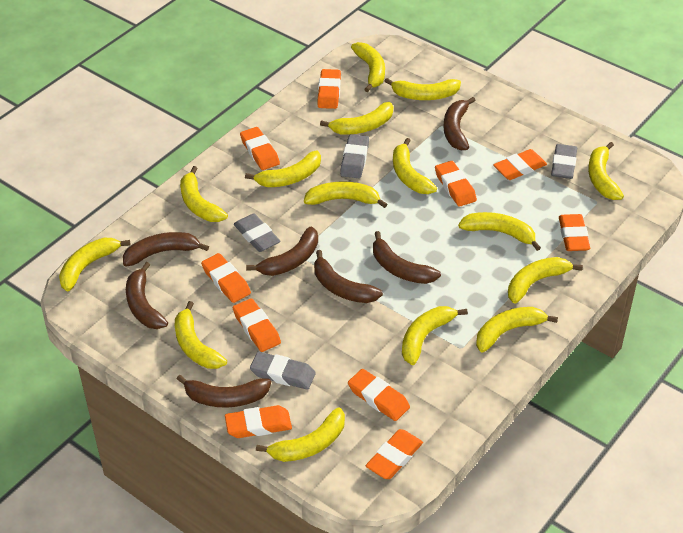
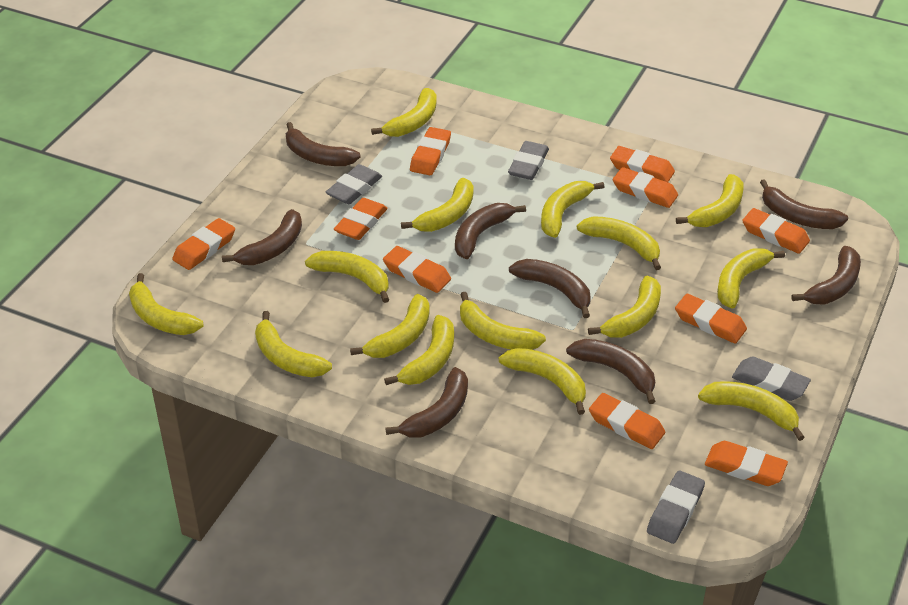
brown banana: [123,232,209,267] [126,262,168,329] [176,375,271,408] [246,227,318,276] [314,250,383,303] [373,231,441,284] [443,97,476,150] = 7 -> [222,209,302,265] [285,122,361,166] [385,367,468,437] [455,203,526,259] [509,259,591,318] [566,339,656,404] [760,179,848,229] [791,246,861,305] = 8

